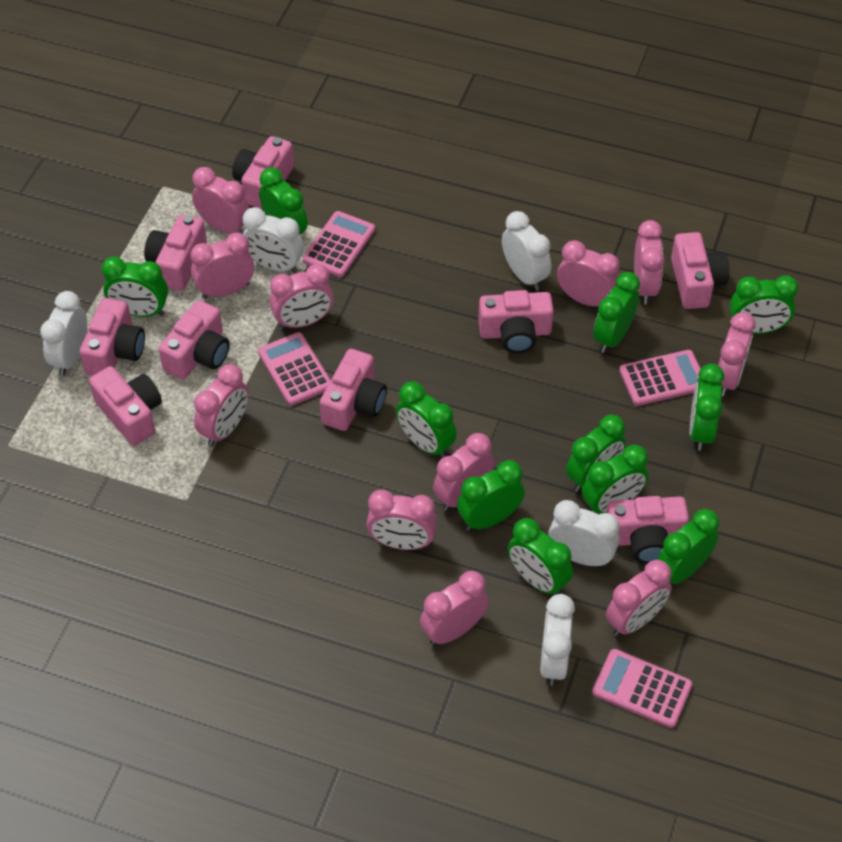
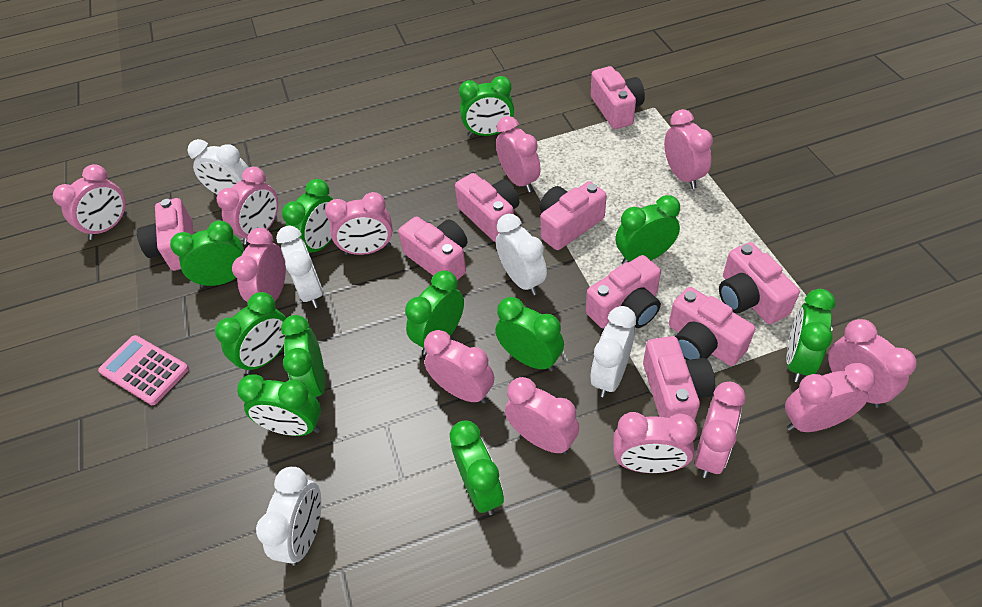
pink calculator: [258,332,331,406] [302,211,375,277] [592,649,693,728] [619,350,701,406] = 4 -> [98,335,189,405] = 1
pink clock: [190,233,254,299] [192,167,249,234] [194,364,249,447] [270,264,334,329] [366,490,437,550] [420,571,489,646] [433,433,494,511] [557,240,620,307] [606,560,672,636] [634,220,665,304] [718,312,756,397] = 11 -> [53,164,127,240] [217,167,278,245] [232,228,286,302] [325,192,393,255] [424,330,494,404] [496,116,540,193] [505,377,579,454] [613,412,698,473] [664,109,713,189] [695,382,746,478] [785,363,875,432] [828,319,917,408] = 12

